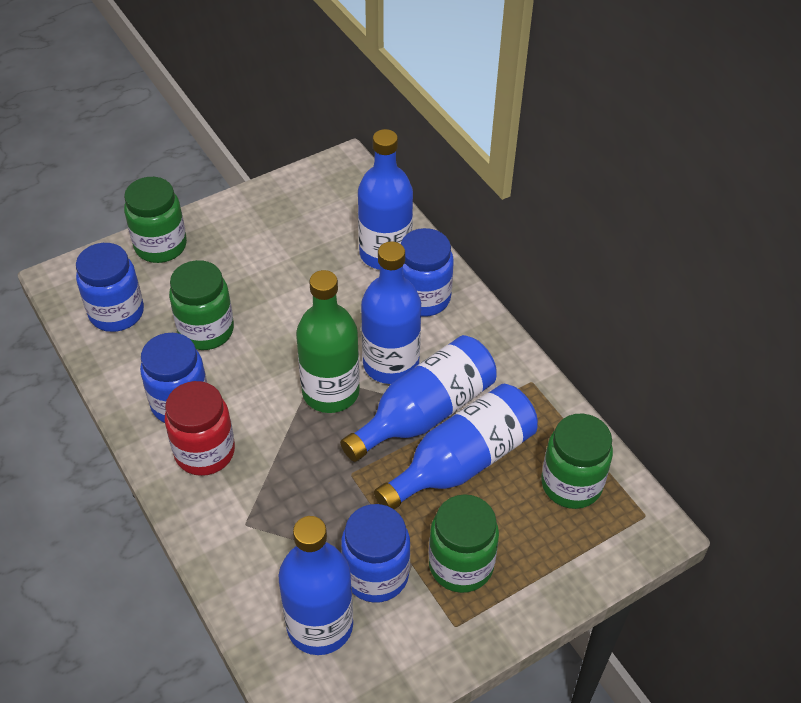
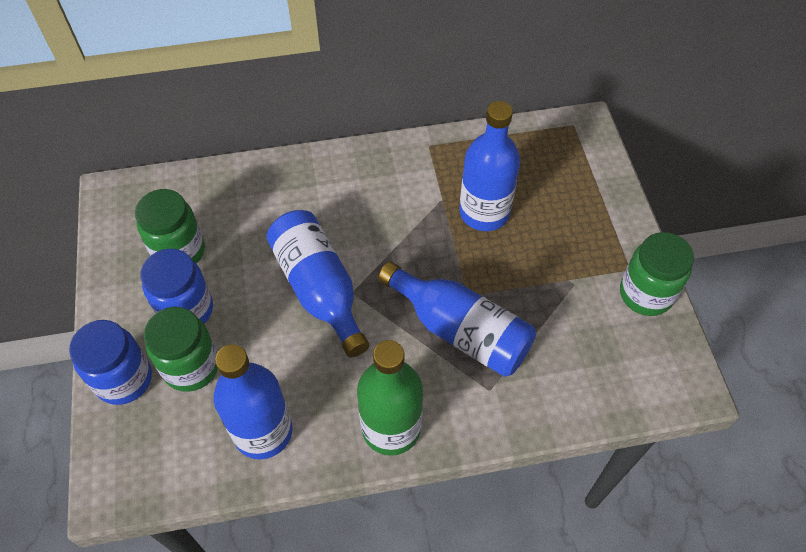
blue bottle: [279,516,353,655] [340,335,497,462] [358,129,413,270] [361,242,421,384] [374,384,538,509] = 5 -> [214,344,293,459] [266,210,369,358] [378,261,536,377] [459,101,520,231] = 4
blue jar: [76,243,144,332] [140,333,207,423] [341,504,410,603] [401,228,454,317] = 4 -> [69,320,152,405] [140,249,213,324] = 2
green jar: [124,177,187,263] [169,260,234,350] [429,494,499,593] [541,414,613,509] = 4 -> [135,189,205,264] [144,307,218,392] [620,232,694,316] = 3
red jar: [165,381,235,476] = 1 -> none = 0

